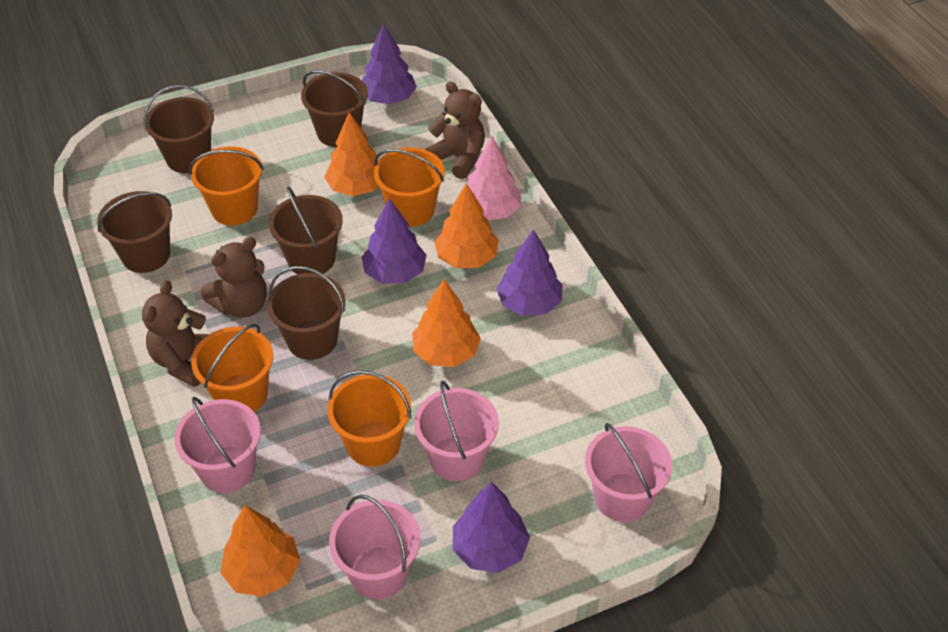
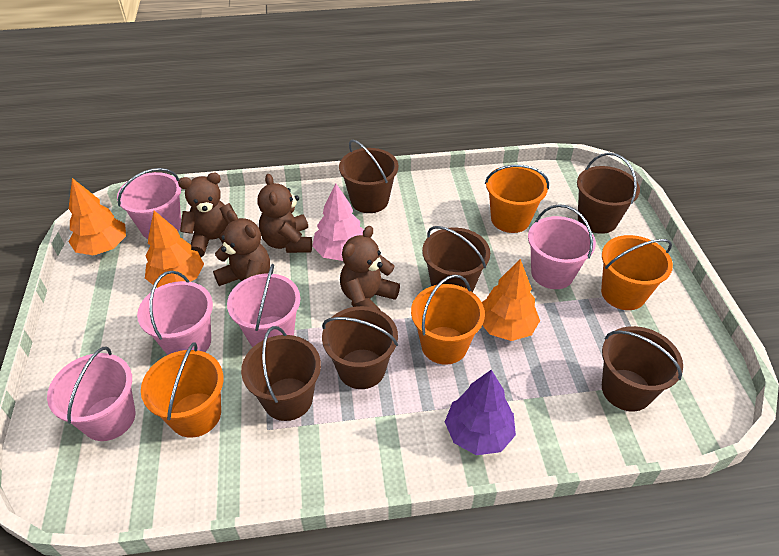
brown bucket: [97,191,172,273] [144,85,214,173] [267,266,346,360] [269,186,343,274] [301,70,368,147] = 5 -> [241,326,321,421] [322,306,398,389] [339,139,398,213] [422,226,490,292] [577,153,640,234] [602,326,683,411] = 6
brown teddy bear: [142,280,210,387] [201,237,267,318] [425,81,485,179] = 3 -> [178,173,234,257] [213,210,270,286] [258,174,312,253] [340,226,400,311] = 4
orange tree: [220,505,301,597] [324,112,378,196] [412,280,481,367] [435,183,499,268] = 4 -> [68,178,126,255] [145,210,204,288] [482,259,540,341] = 3
pink bucket: [174,397,261,493] [329,494,420,599] [414,381,499,481] [585,423,672,522] = 4 -> [47,347,135,441] [117,168,181,239] [137,271,213,355] [227,264,300,347] [528,204,596,289] = 5
purple tree: [362,24,417,104] [362,198,427,284] [453,482,530,573] [497,229,562,316] = 4 -> [445,370,516,455] = 1

